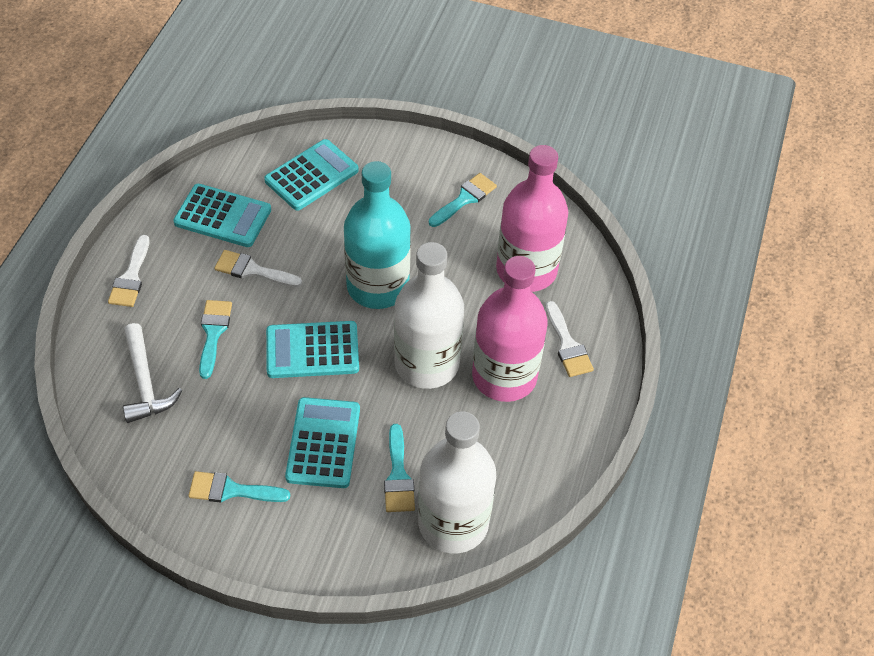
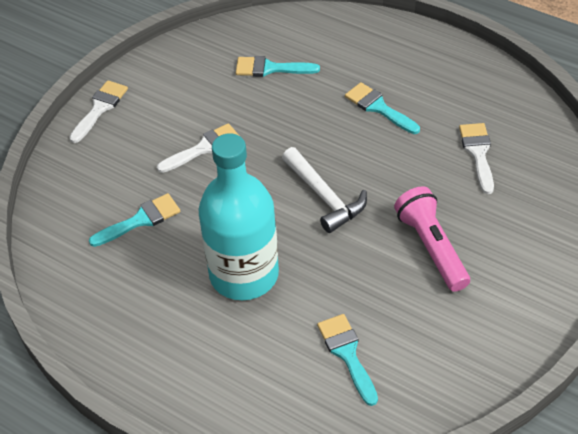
pink bottle: [472,256,547,402] [496,145,568,292] = 2 -> none = 0
pink flashlight: none = 0 -> [394,186,470,292] = 1
turquoise calculator: [173,184,271,247] [264,139,359,211] [266,321,359,378] [285,397,360,488] = 4 -> none = 0
white bottle: [394,242,464,389] [418,411,496,553] = 2 -> none = 0

